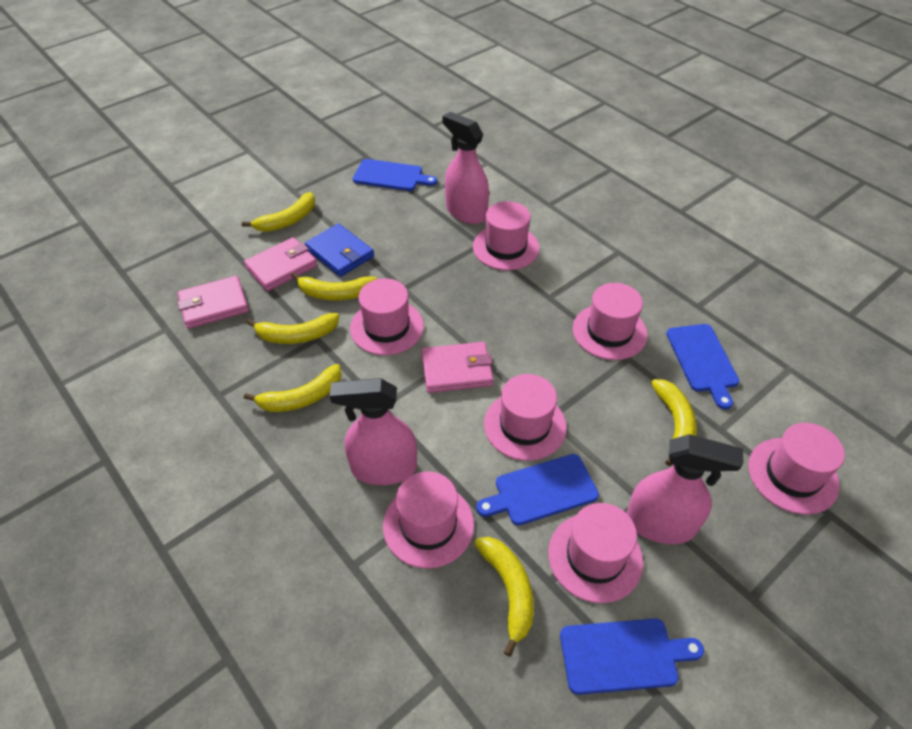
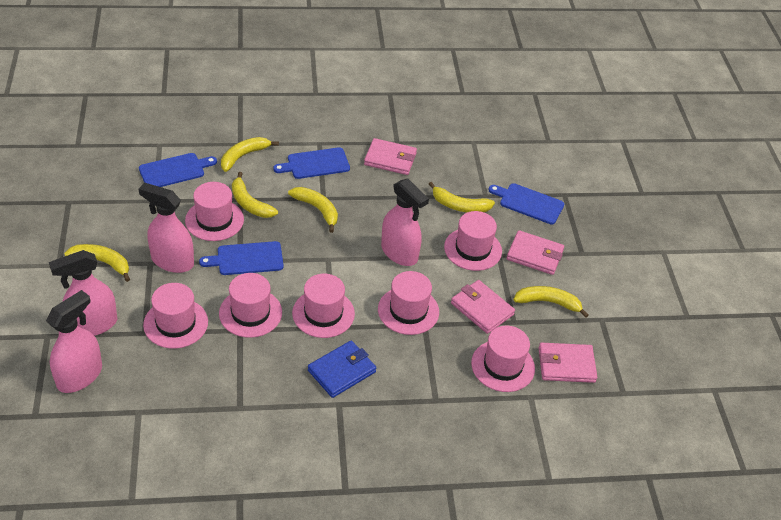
pink spray bottle: [330,378,417,485] [442,112,489,224] [626,434,743,544] = 3 -> [46,290,102,393] [49,250,117,336] [139,183,194,273] [381,179,429,266] = 4
pink wallet: [177,276,249,329] [244,237,317,291] [421,342,493,393] = 3 -> [364,138,417,175] [451,280,515,334] [507,230,564,275] [539,343,597,383] = 4

